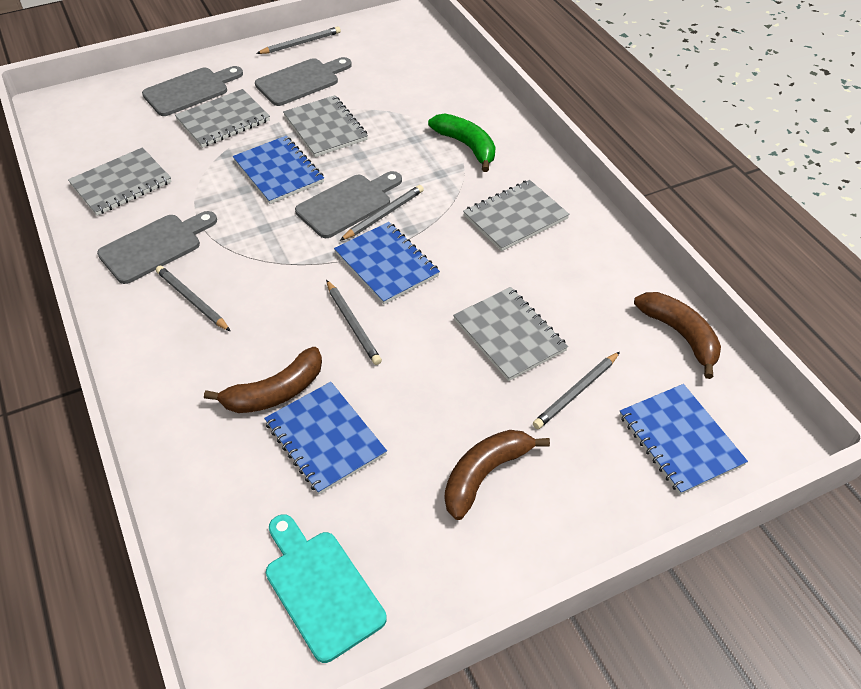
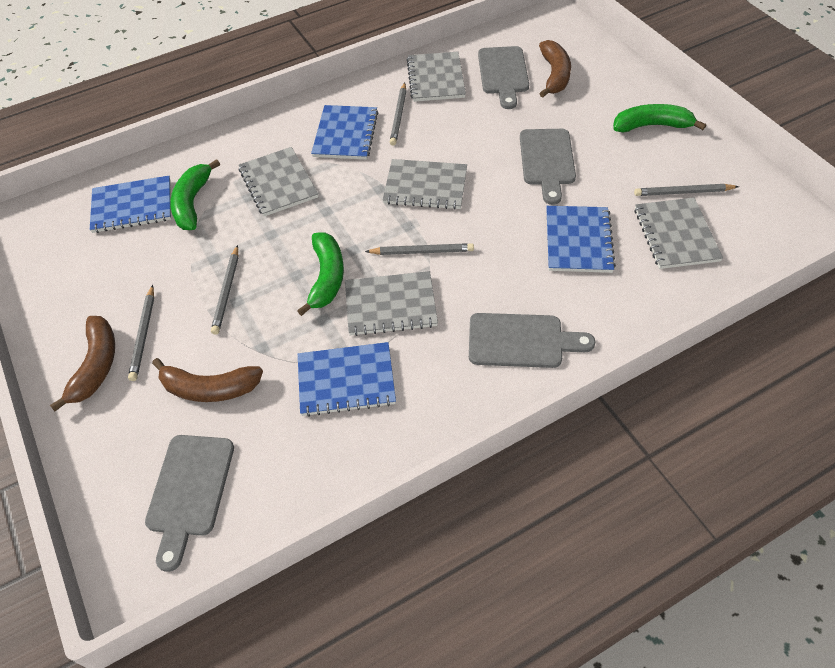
green banana: [428,113,496,172] = 1 -> [170,159,220,230] [297,232,344,316] [613,104,706,132] = 3
turquoise cutting board: [266,514,387,663] = 1 -> none = 0

